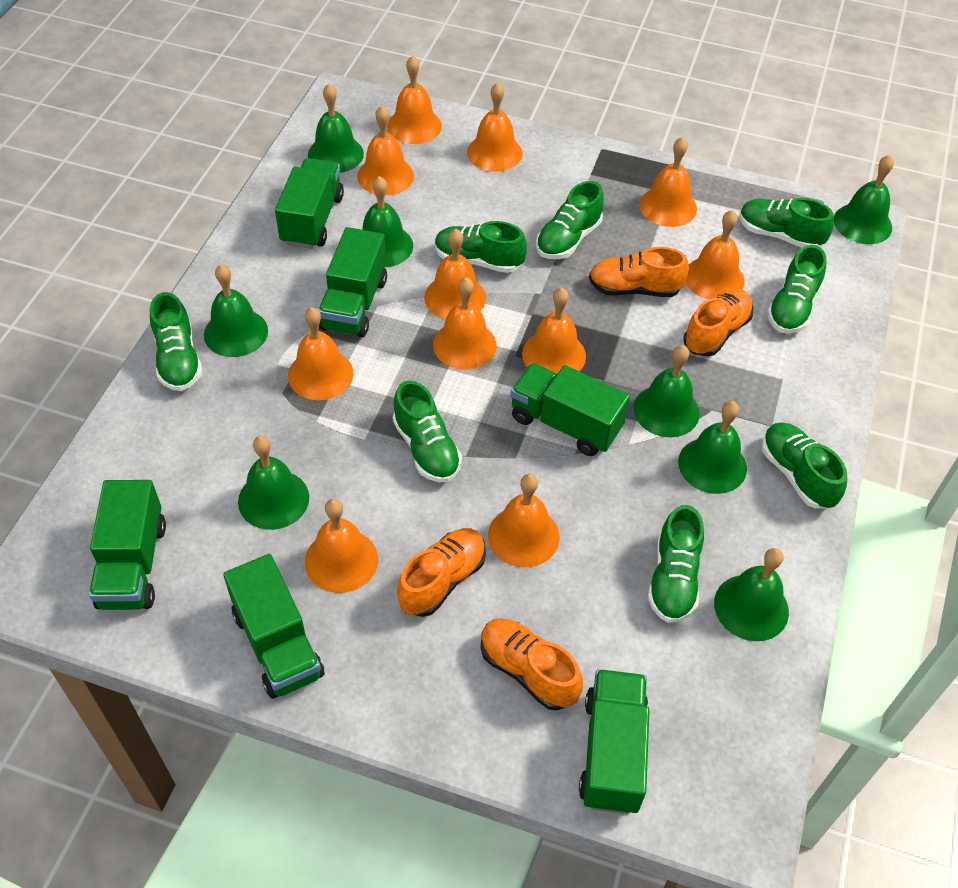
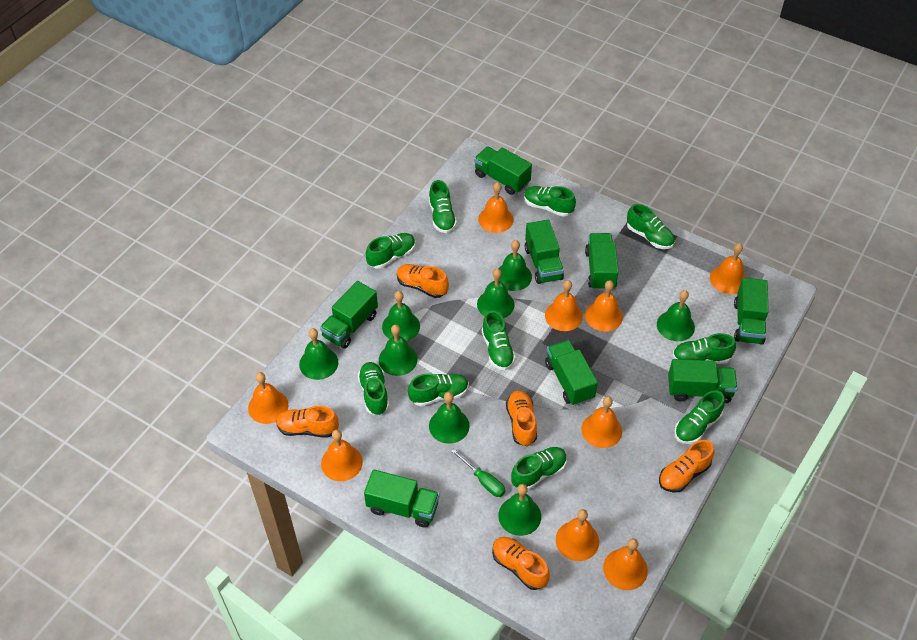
green screwdriver: none = 0 -> [451,449,505,497] = 1
green shoe: [150,292,202,391] [393,380,462,482] [435,221,527,273] [536,181,604,259] [648,505,704,623] [739,198,834,248] [762,422,847,509] [767,245,827,334] = 8 -> [358,362,389,415] [366,233,416,269] [408,373,469,406] [429,180,457,233] [482,310,516,370] [511,447,567,490] [524,186,576,217] [627,204,674,249] [672,333,736,364] [674,390,725,444] = 10
green truck: [89,480,166,610] [223,554,324,699] [275,158,344,249] [318,227,387,338] [510,363,630,456] [579,669,649,814] = 6 -> [320,281,378,349] [364,469,439,528] [474,147,532,195] [525,220,564,284] [545,340,598,406] [585,233,619,290] [668,359,738,403] [734,278,769,345] = 8
orange bell: [288,307,354,400] [305,499,378,593] [357,106,414,195] [387,56,442,144] [424,229,486,319] [433,277,497,370] [467,83,522,172] [488,474,560,567] [522,288,586,374] [639,137,697,227] [685,210,744,299] = 11 -> [248,372,288,424] [321,430,363,481] [478,182,514,233] [545,280,583,331] [556,509,599,561] [581,396,622,448] [585,280,623,331] [603,538,648,590] [710,243,746,294] = 9
orange shoe: [397,528,486,617] [481,618,583,710] [589,247,689,297] [683,288,753,356] = 4 -> [276,406,339,438] [397,264,449,298] [492,537,550,590] [506,390,537,446] [659,440,714,493] = 5

